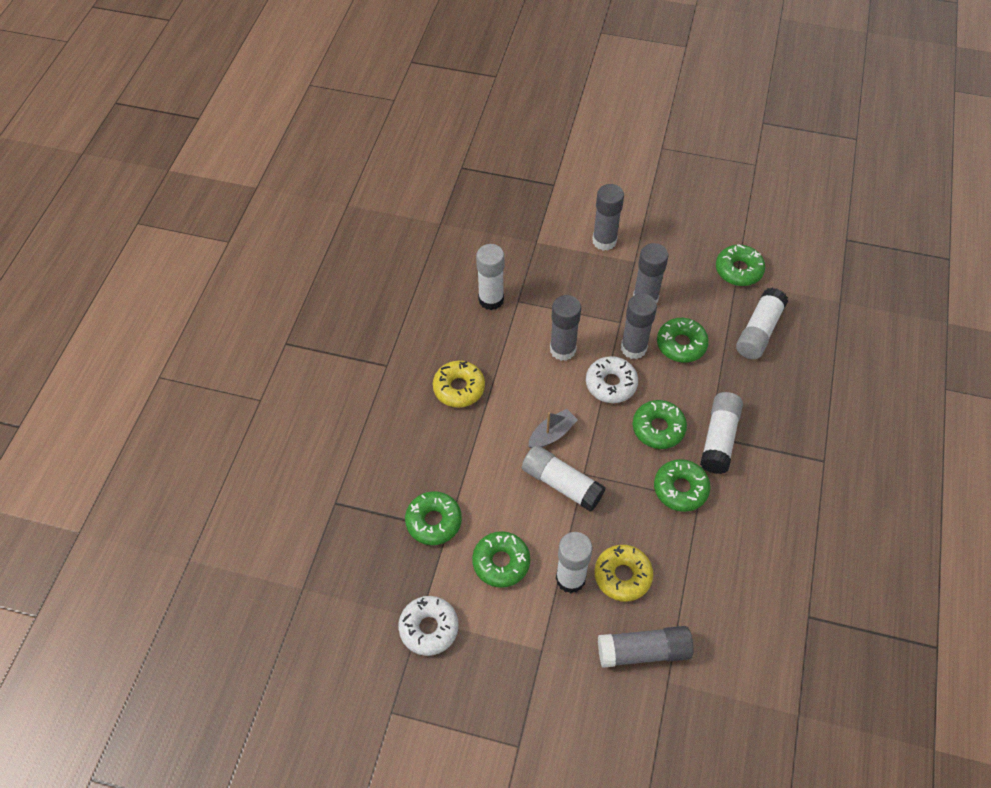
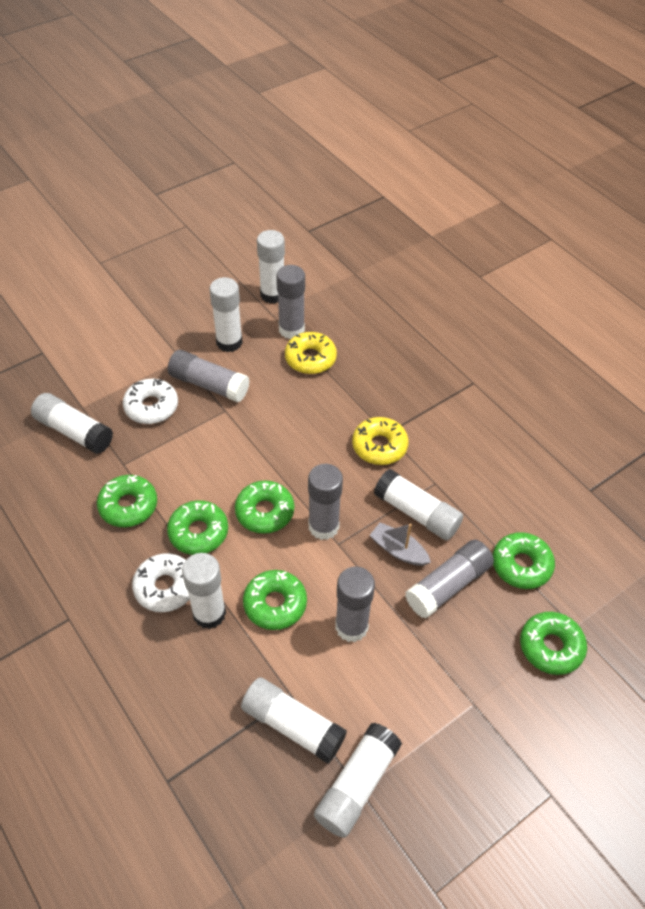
white glue stick: [476,244,504,310] [522,445,606,512] [556,532,593,593] [700,392,743,474] [736,288,788,359] = 5 -> [31,393,113,454] [182,553,226,629] [209,277,243,352] [241,677,347,764] [257,230,285,304] [314,722,402,838] [374,469,463,540] = 7

